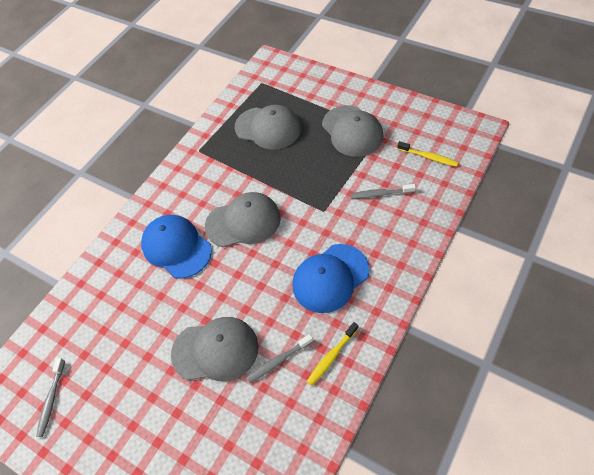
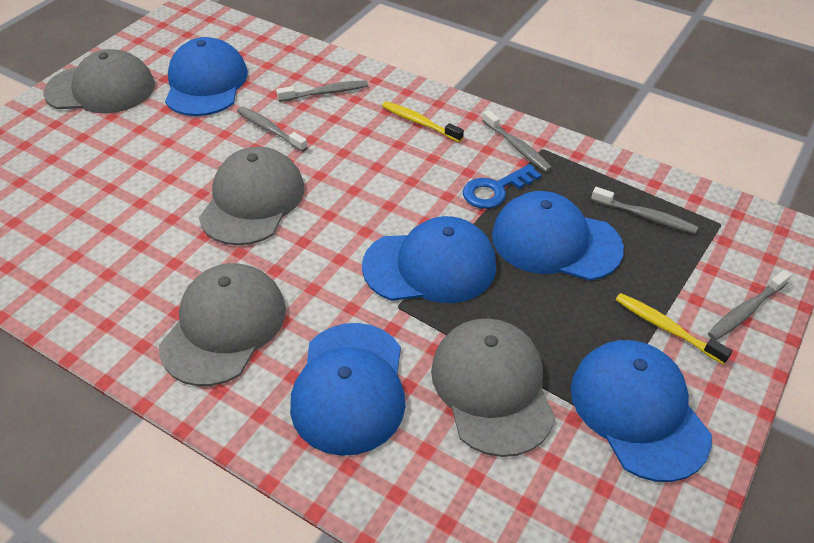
blue cap: [141,215,212,279] [292,244,370,313] = 2 -> [165,37,248,116] [290,323,405,456] [362,216,496,303] [492,191,624,281] [571,340,712,482] = 5
blue key: none = 0 -> [463,164,541,209] = 1
grey toothbrush: [36,358,65,437] [246,334,313,383] [350,184,416,199] = 3 -> [237,107,308,152] [276,80,368,102] [482,110,552,172] [591,187,698,234] [708,270,791,340] = 5

